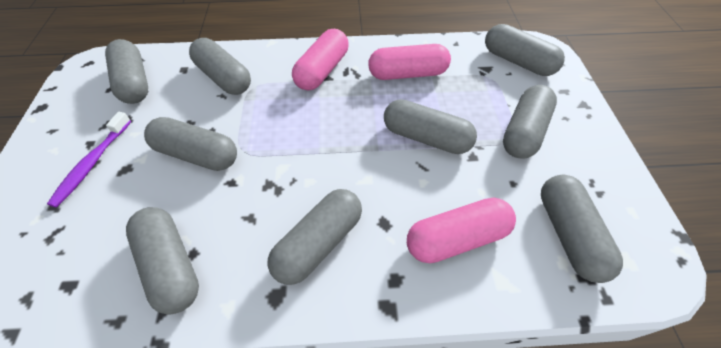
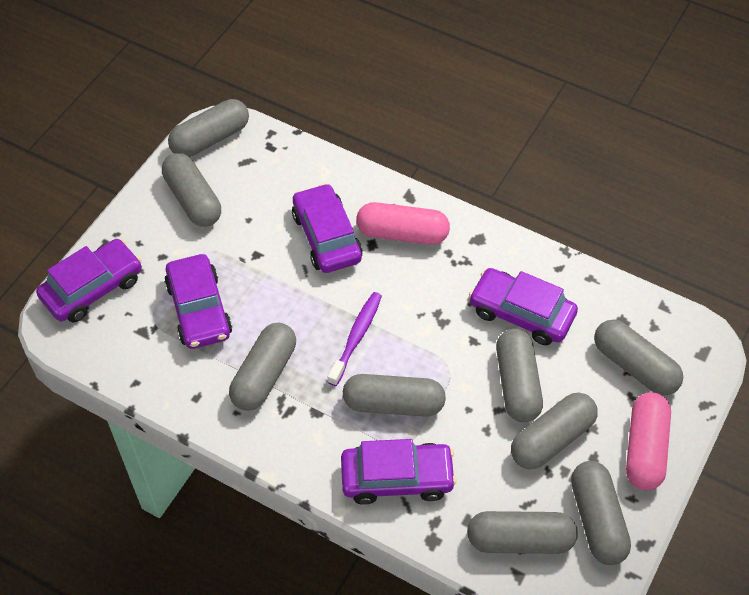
pink capsule: [292,29,349,90] [368,44,451,80] [407,198,516,263] = 3 -> [356,202,450,245] [626,392,671,490] = 2
purple car: none = 0 -> [36,239,142,323] [164,254,232,349] [292,183,363,273] [341,439,457,505] [469,268,578,345] = 5

